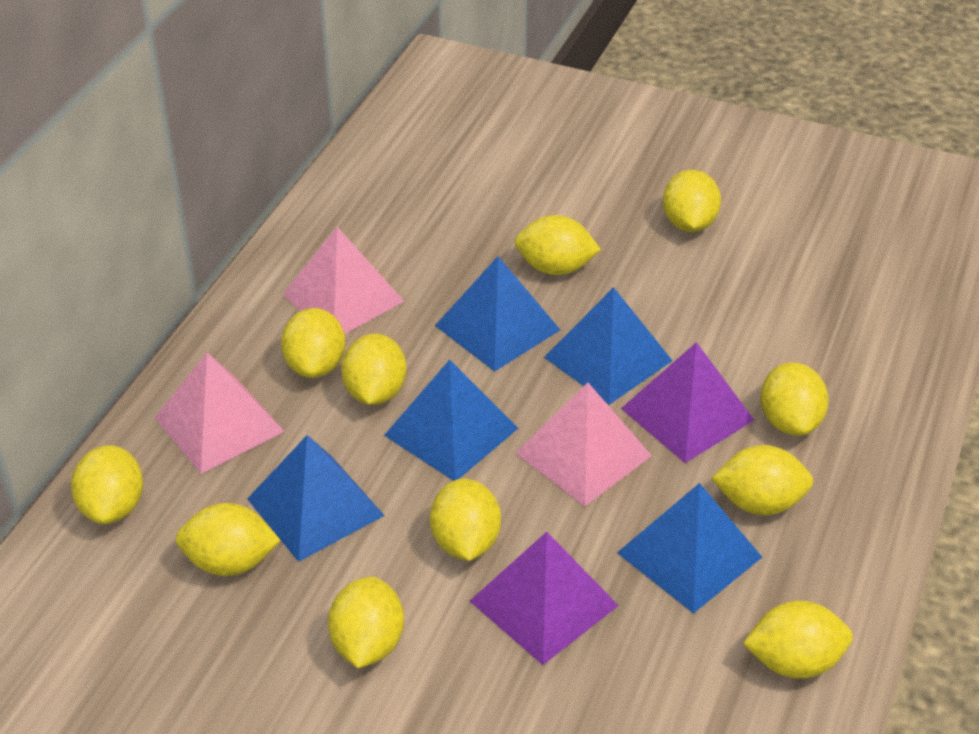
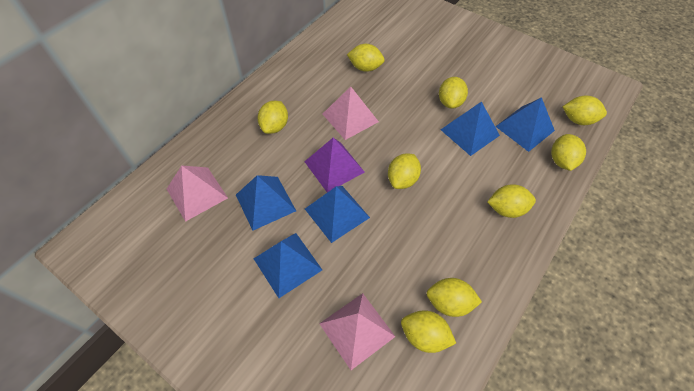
purple pyramid: [470,532,619,665] [621,342,754,463] = 2 -> [304,138,365,192] = 1
yellow lemon: [71,445,143,524] [175,503,281,576] [281,308,346,378] [328,576,404,668] [341,333,407,405] [430,478,501,561] [515,215,601,275] [663,170,721,232] [711,445,813,515] [743,601,853,679] [760,362,829,436] = 11 -> [257,101,288,134] [347,44,385,72] [388,153,421,189] [401,310,456,353] [427,278,482,317] [439,77,468,109] [487,184,536,218] [551,134,586,171] [563,96,607,125] = 9

